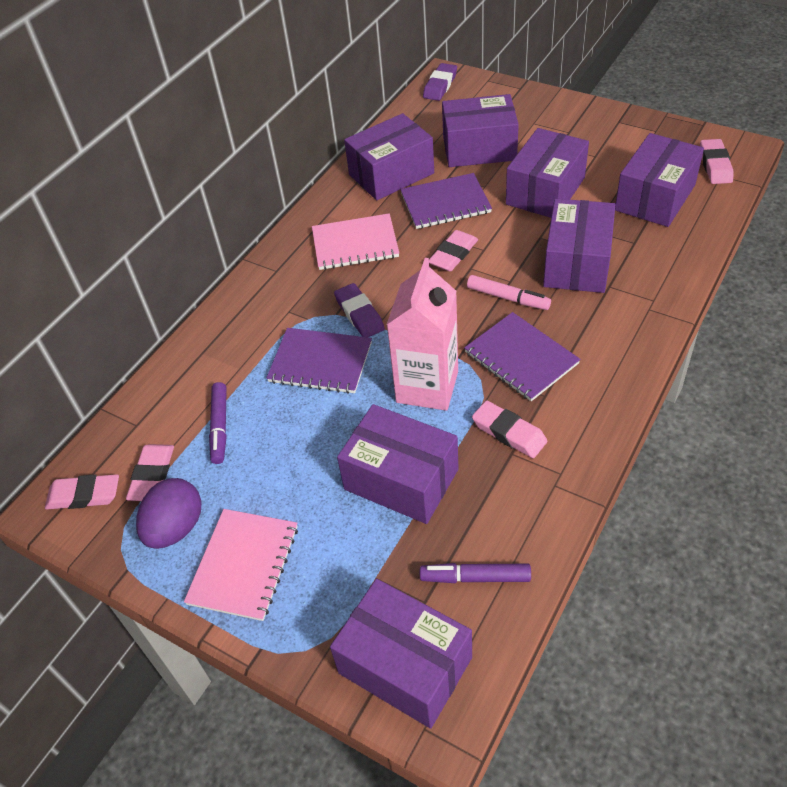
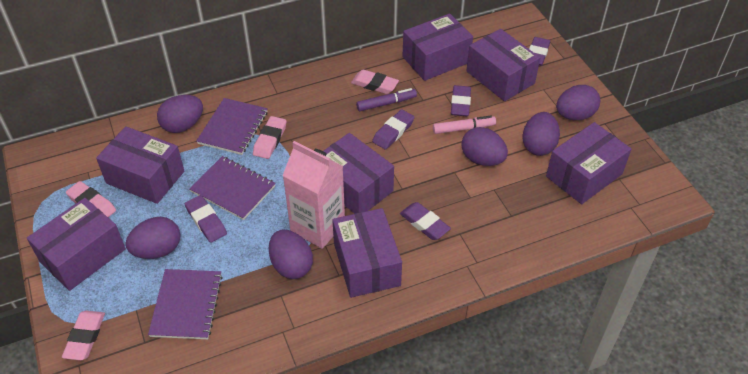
pink eraser: [45,474,119,509] [126,444,174,501] [429,230,478,271] [472,400,547,458] [700,139,734,184] = 5 -> [62,310,105,360] [66,181,116,217] [253,116,287,159] [351,70,399,94] = 4
pink notebook: [184,509,298,621] [312,213,399,270] = 2 -> none = 0
purple egg: [136,478,201,549] = 1 -> [125,217,181,259] [157,95,203,133] [269,230,313,279] [461,127,508,166] [522,112,560,156] [556,85,600,120] = 6
purple eraser: [334,283,385,337] [423,63,457,101] = 2 -> [185,195,227,243] [372,109,414,149] [400,202,451,240] [451,85,471,116] [529,37,550,66] = 5
purple marker: [209,382,227,464] [420,563,531,583] = 2 -> [356,88,417,111] = 1

